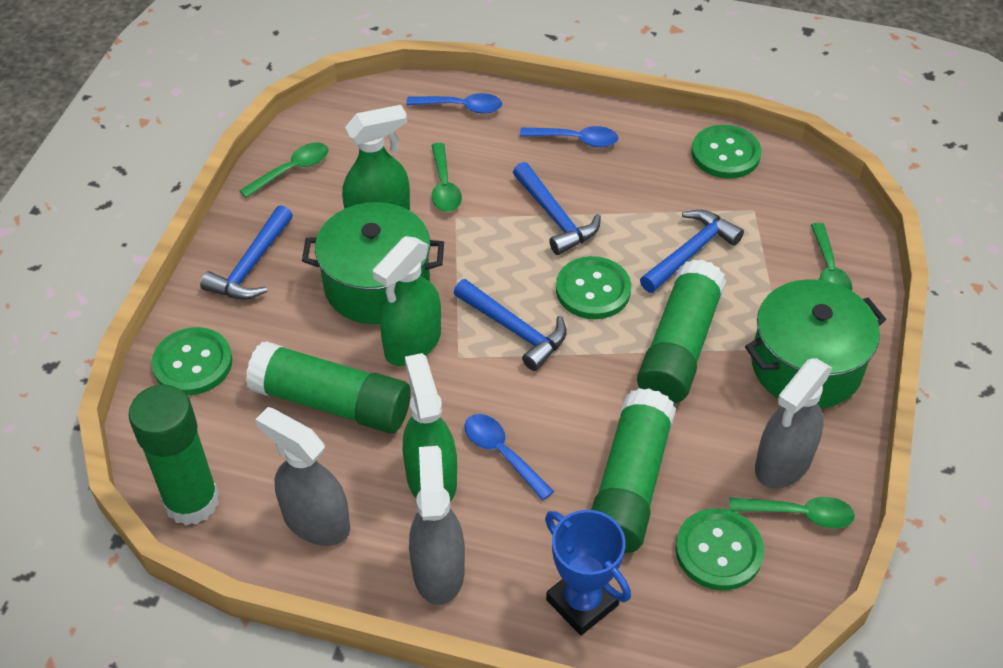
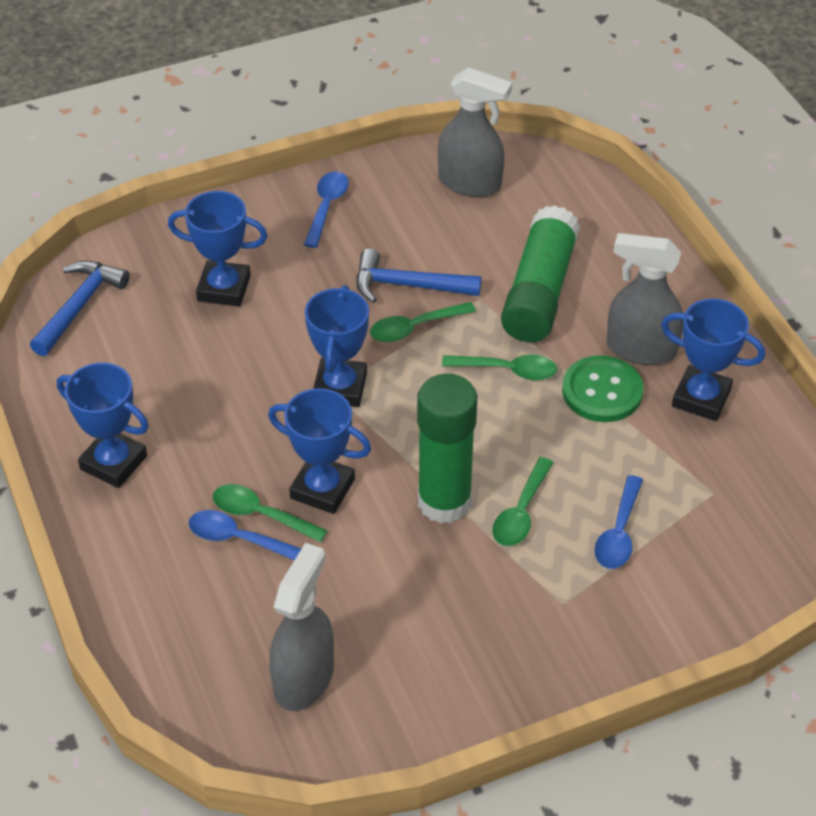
blue hammer: [200,205,293,300] [454,279,567,371] [513,162,601,255] [640,210,744,293] = 4 -> [30,261,130,356] [356,248,481,303] = 2
blue trophy: [545,510,631,635] = 1 -> [57,363,149,488] [168,191,268,307] [268,388,371,514] [305,285,369,407] [661,299,765,421] = 5
green button: [151,327,232,395] [556,256,631,319] [675,508,764,590] [691,125,761,179] = 4 -> [562,355,643,422] = 1
green glue stick: [128,385,219,525] [246,341,411,434] [591,388,676,553] [637,259,726,404] = 4 -> [417,374,477,524] [501,205,580,342] = 2
green pot: [302,202,444,324] [745,279,886,408] = 2 -> none = 0
green spray bottle: [342,105,410,211] [373,236,441,366] [403,353,457,502] = 3 -> none = 0

